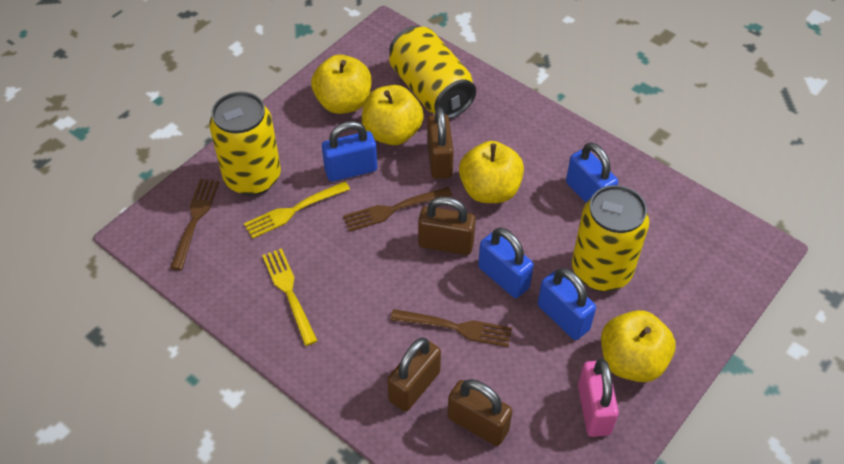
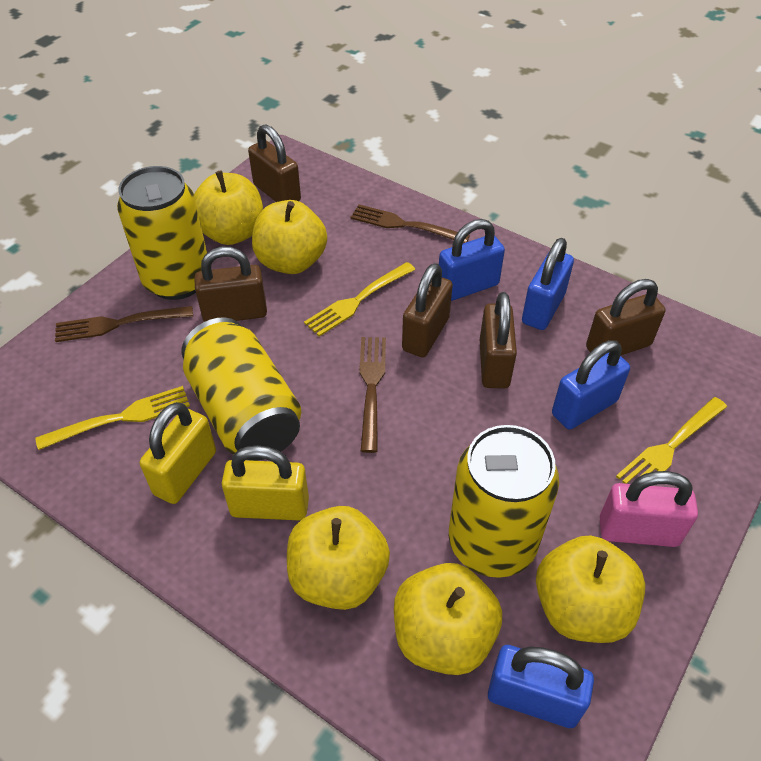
brown padlock: [387,338,441,412] [418,197,476,255] [427,107,454,179] [448,379,512,446] = 4 -> [194,247,267,322] [248,124,301,202] [402,263,453,357] [480,292,517,389] [586,279,665,355] = 5
yellow apple: [311,55,371,114] [362,85,424,145] [459,141,524,203] [601,310,675,382] = 4 -> [194,170,263,245] [252,200,327,274] [287,506,390,610] [394,563,502,675] [536,535,645,643] = 5
yellow fork: [244,181,350,239] [262,248,317,346] = 2 -> [35,386,190,450] [304,262,415,337] [616,397,727,484] = 3
yellow padlock: none = 0 -> [140,402,216,504] [222,445,309,520] = 2

